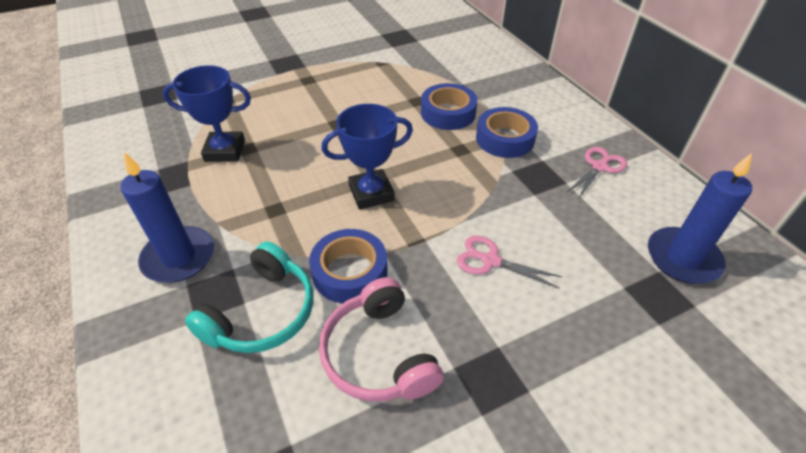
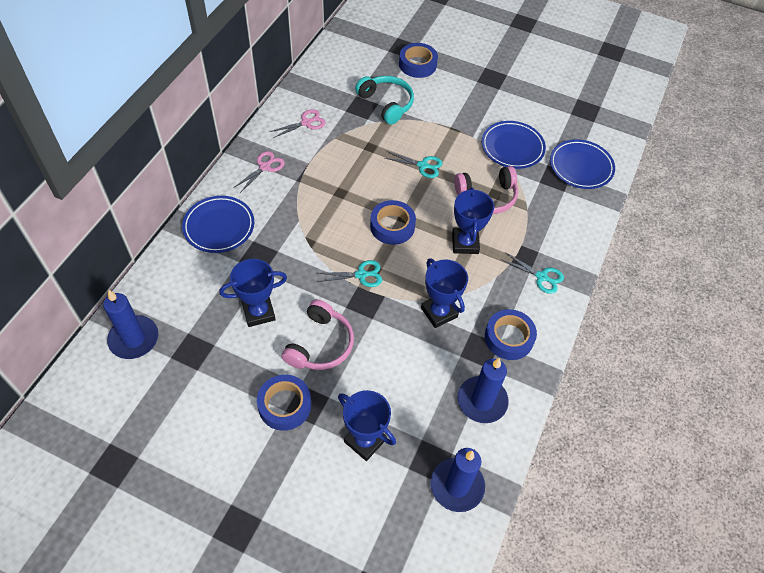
blue candle: [120,152,214,283] [648,153,752,284] = 2 -> [103,290,158,359] [431,448,485,512] [458,358,509,423] = 3
blue plate: none = 0 -> [182,196,254,253] [481,121,546,169] [550,139,615,189] = 3
blue tape: [309,229,388,303] [421,83,478,130] [476,107,538,158] = 3 -> [257,375,311,431] [370,200,416,245] [399,43,438,78] [485,309,537,360] = 4
blue trophy: [163,65,251,162] [321,104,413,210] = 2 -> [219,259,287,327] [338,390,396,461] [421,259,468,328] [452,187,494,254] = 4
pink headphones: [319,277,444,401] = 1 -> [282,300,354,370] [454,166,518,214] = 2
turquoise scissors: none = 0 -> [318,260,382,287] [385,151,443,178] [502,252,564,294] = 3

